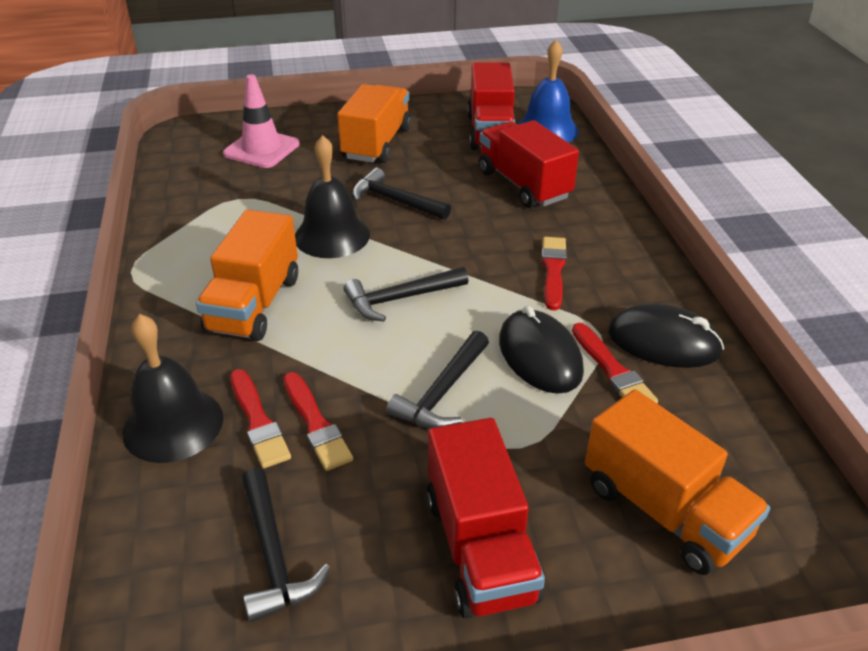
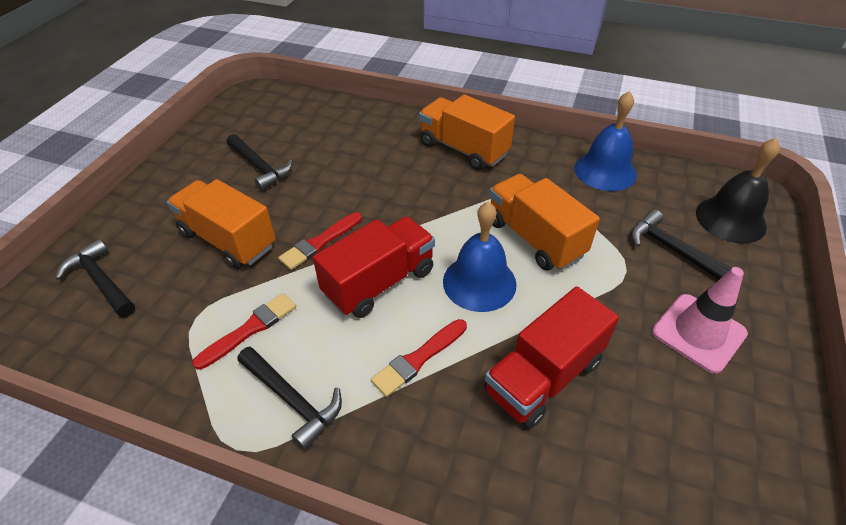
black bell: [122,314,223,463] [295,135,370,258] = 2 -> [696,138,780,244] = 1
black mouse: [499,306,584,394] [608,303,724,368] = 2 -> none = 0
blue bell: [518,40,579,143] = 1 -> [443,201,517,312] [575,91,637,191] = 2
red brush: [230,369,291,469] [283,372,353,471] [541,237,567,311] [572,323,658,403] = 4 -> [192,293,296,370] [278,212,362,270] [371,319,467,397] = 3
red truck: [427,418,545,619] [467,62,515,150] [479,120,579,208] = 3 -> [313,216,435,318] [484,286,619,429] = 2

